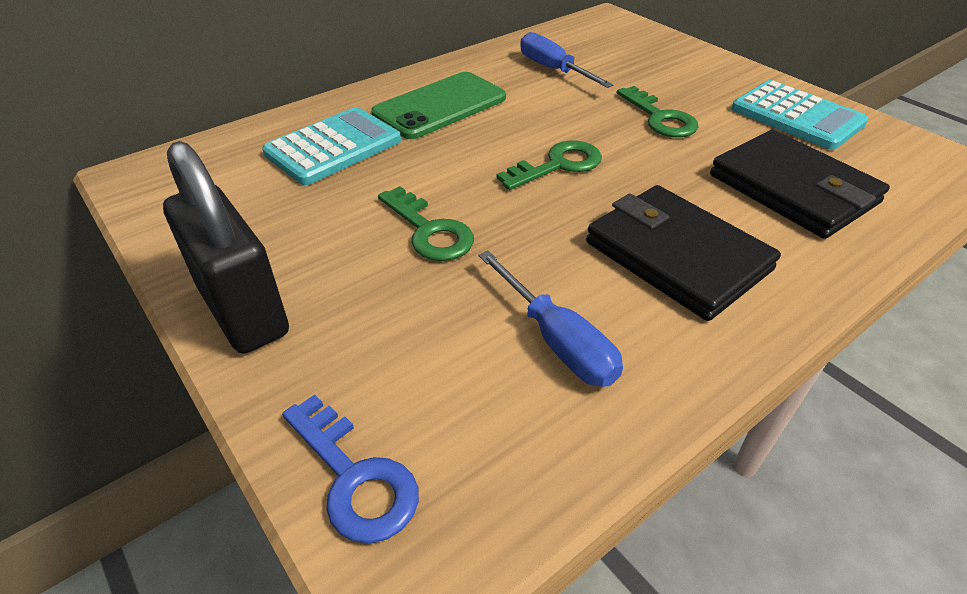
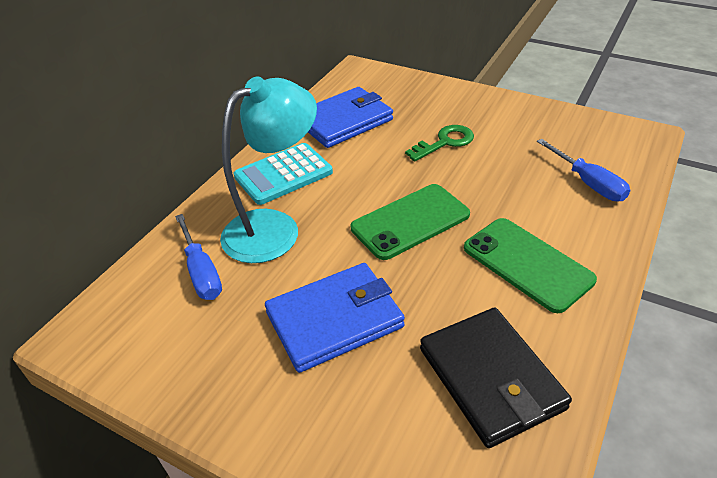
black padlock: [163,141,289,354] = 1 -> none = 0
black wallet: [586,185,781,321] [710,130,890,239] = 2 -> [420,308,572,448] = 1
blue key: [282,395,419,543] = 1 -> none = 0
blue wallet: none = 0 -> [265,263,405,373] [308,87,393,148] = 2
green key: [378,186,474,261] [497,140,602,190] [617,86,698,137] = 3 -> [405,125,474,161] = 1
green phone: [371,72,506,139] = 1 -> [351,184,470,260] [464,218,597,313] = 2
turquoise calculator: [262,107,401,185] [732,80,868,150] = 2 -> [233,143,333,205] = 1
turquoise lamp: none = 0 -> [220,76,317,263] = 1

